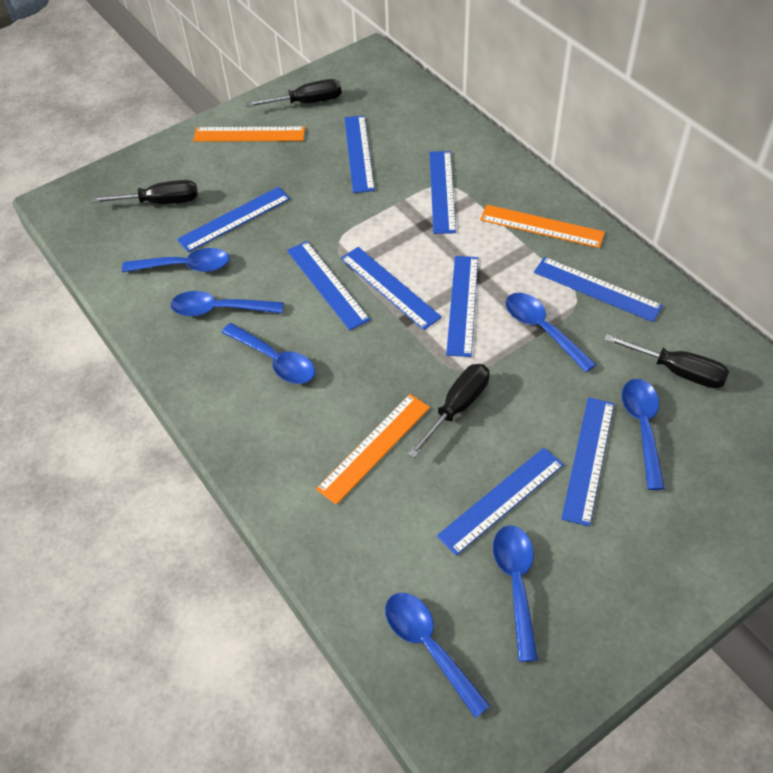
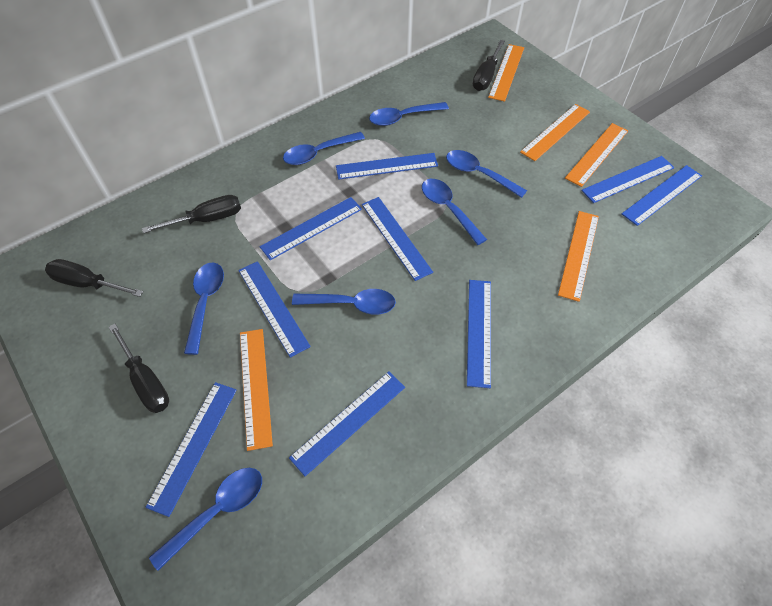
orange ruler: [193,127,305,142] [316,394,430,505] [480,205,605,248] = 3 -> [240,329,273,451] [488,44,524,102] [520,104,590,161] [558,211,599,302] [565,123,628,187] = 5

